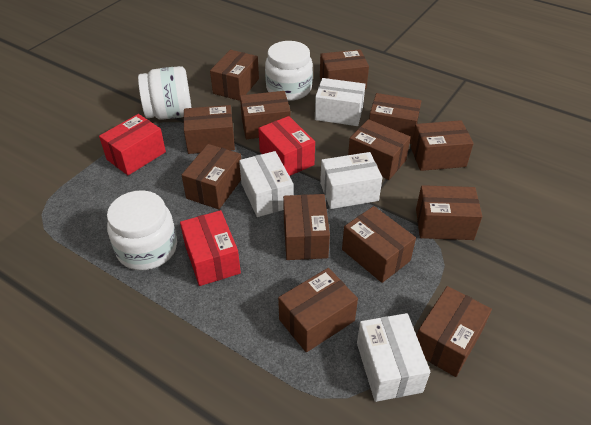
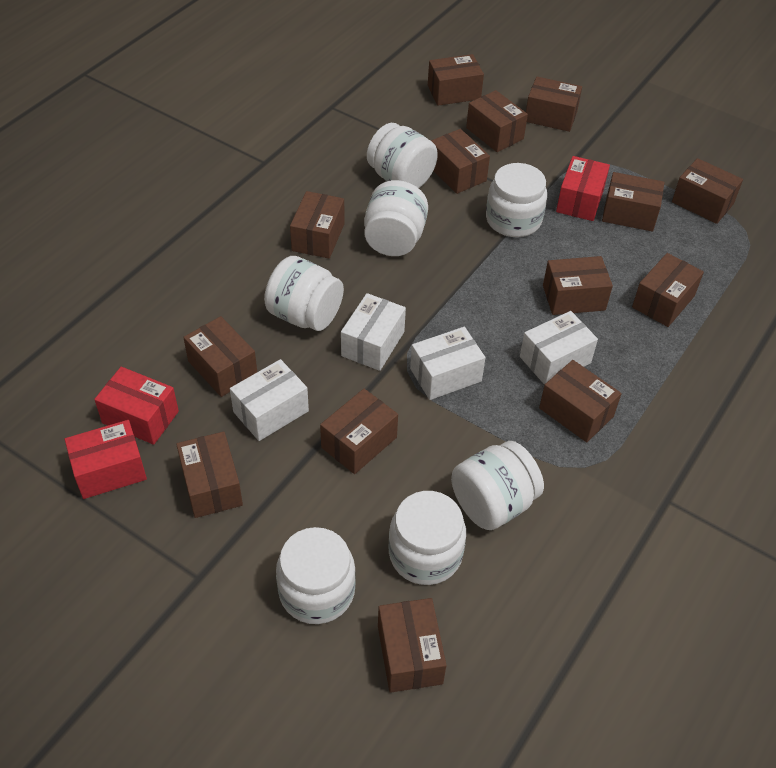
brown box: [182,144,241,209] [184,105,235,154] [210,50,259,101] [240,91,291,139] [278,268,358,352] [283,194,330,260] [320,49,369,89] [342,206,416,283] [348,119,411,180] [369,93,421,144] [411,120,474,171] [416,185,482,240] [417,286,492,377] = 13 -> [176,432,243,518] [183,316,257,397] [290,191,345,259] [320,389,398,474] [378,598,446,693] [428,54,484,106] [431,129,490,194] [466,90,528,152] [526,77,582,132] [539,360,622,442] [543,256,613,315] [602,172,665,231] [632,253,704,327] [672,158,743,224] = 14
white jar: [107,190,177,270] [138,66,192,120] [265,41,313,101] = 3 -> [264,256,344,331] [276,527,356,624] [364,180,428,256] [367,123,438,188] [389,491,466,585] [451,441,544,530] [486,163,547,237] = 7

